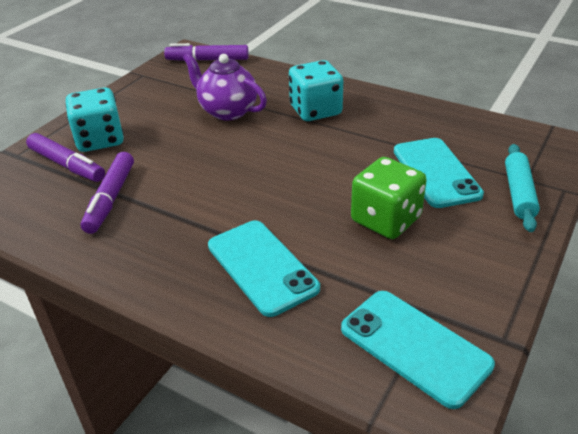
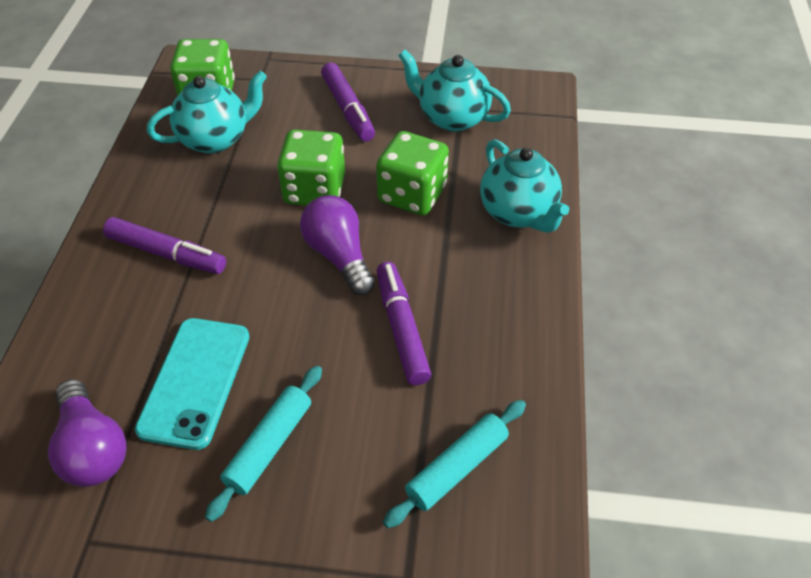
green dice: [351,157,427,239] = 1 -> [170,39,235,96] [277,129,345,206] [376,131,449,216] = 3
purple light bulb: none = 0 -> [48,379,127,487] [300,195,375,295] = 2
purple teapot: [183,53,267,120] = 1 -> none = 0
turquoise dice: [65,87,124,152] [289,60,343,121] = 2 -> none = 0
turquoise phone: [208,220,320,317] [341,291,495,409] [394,138,484,208] = 3 -> [135,318,250,450] = 1
turquoise rolling pin: [505,144,540,232] = 1 -> [205,366,322,522] [383,400,526,528] = 2
turquoise teapot: none = 0 -> [147,71,267,154] [398,50,511,132] [480,139,569,233] = 3

